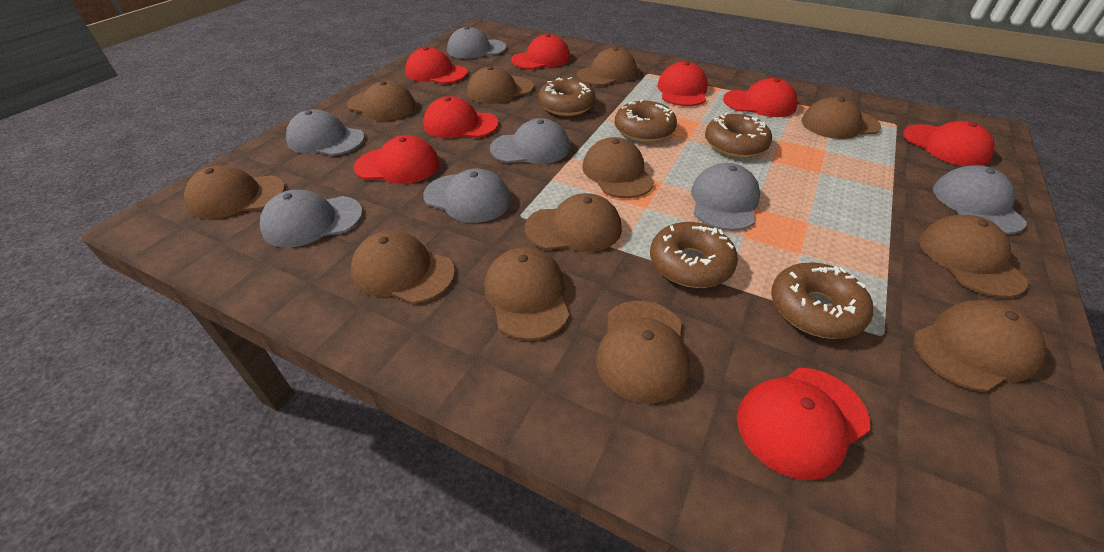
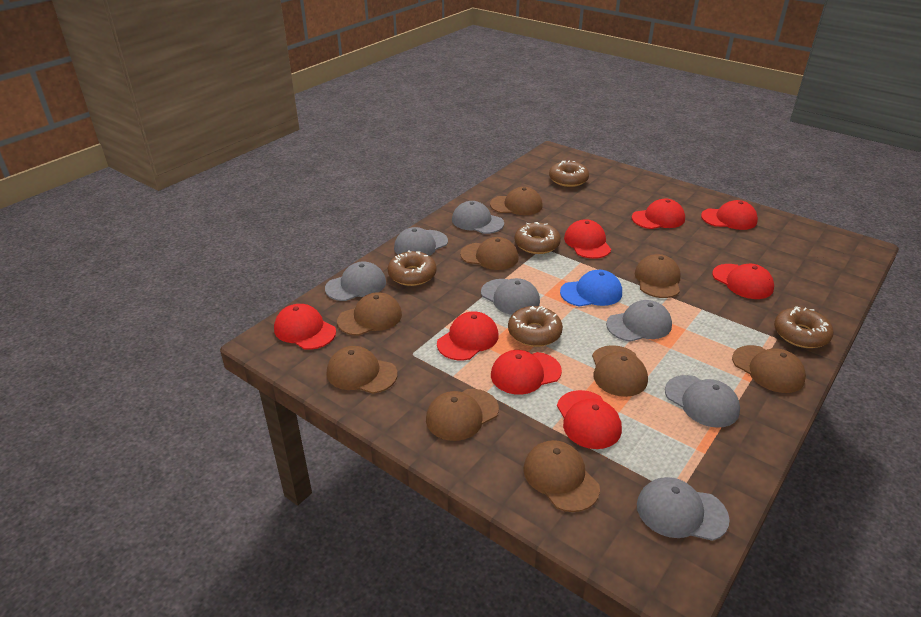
blue cap: none = 0 -> [560,270,622,307] = 1
brown cap: [184,165,285,219] [347,81,416,121] [351,230,455,304] [467,66,534,104] [484,247,569,340] [524,193,622,252] [577,47,637,86] [582,137,654,198] [596,301,690,403] [801,97,881,139] [913,300,1046,392] [919,215,1028,298] = 12 -> [327,346,397,394] [337,292,402,336] [426,389,499,441] [460,237,519,270] [490,187,543,215] [523,440,600,512] [592,345,648,397] [635,254,681,298] [732,345,806,393] = 9

